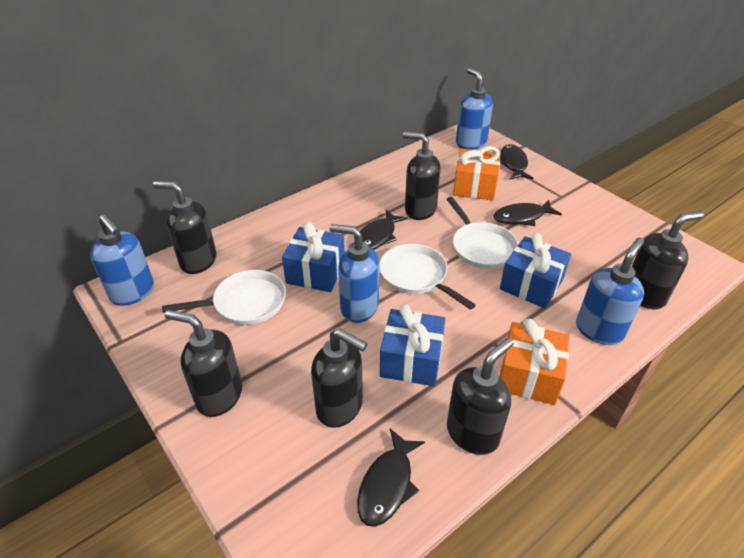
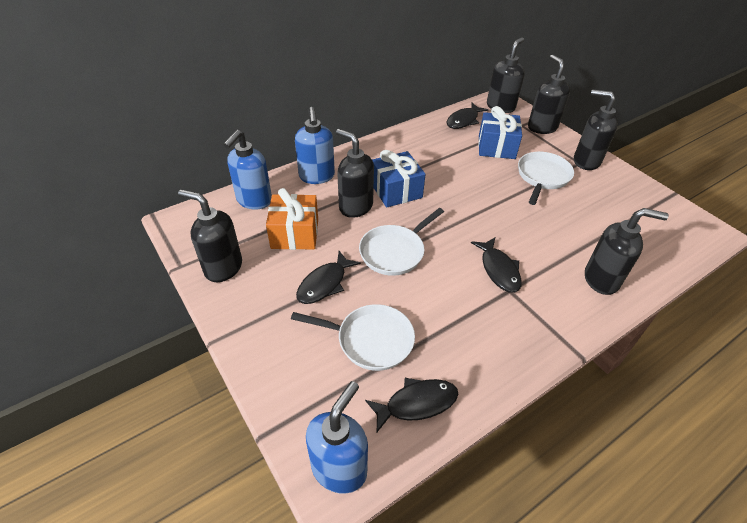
blue gift: [282,222,345,292] [380,304,445,386] [500,233,571,308] = 3 -> [372,150,426,207] [478,106,522,159] = 2
blue soap dispenser: [90,214,154,306] [329,224,379,323] [456,68,493,150] [576,238,644,345] = 4 -> [223,130,272,210] [295,107,335,184] [306,381,368,494] = 3
orange gift: [453,146,500,201] [500,318,570,405] = 2 -> [266,188,318,250] = 1

